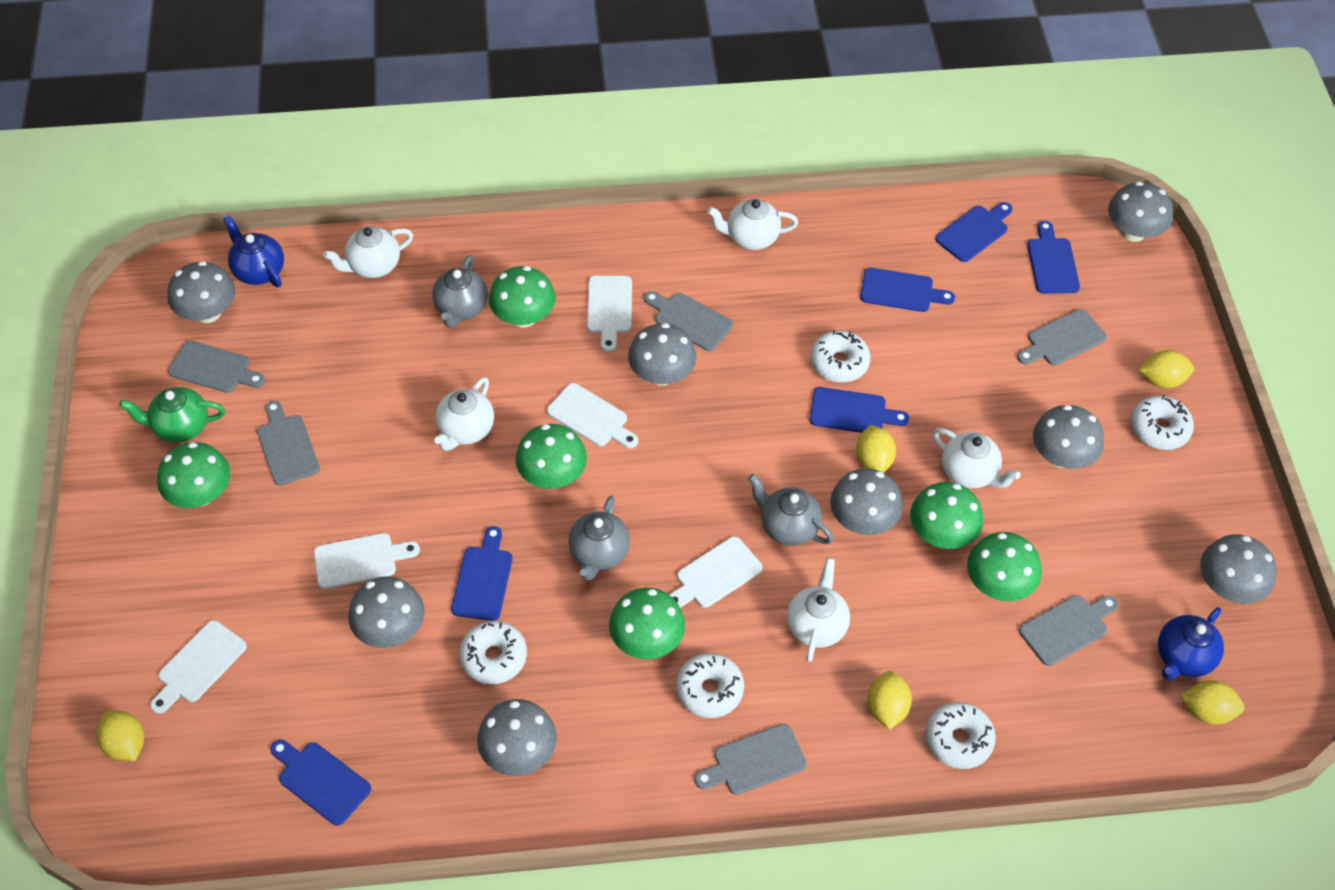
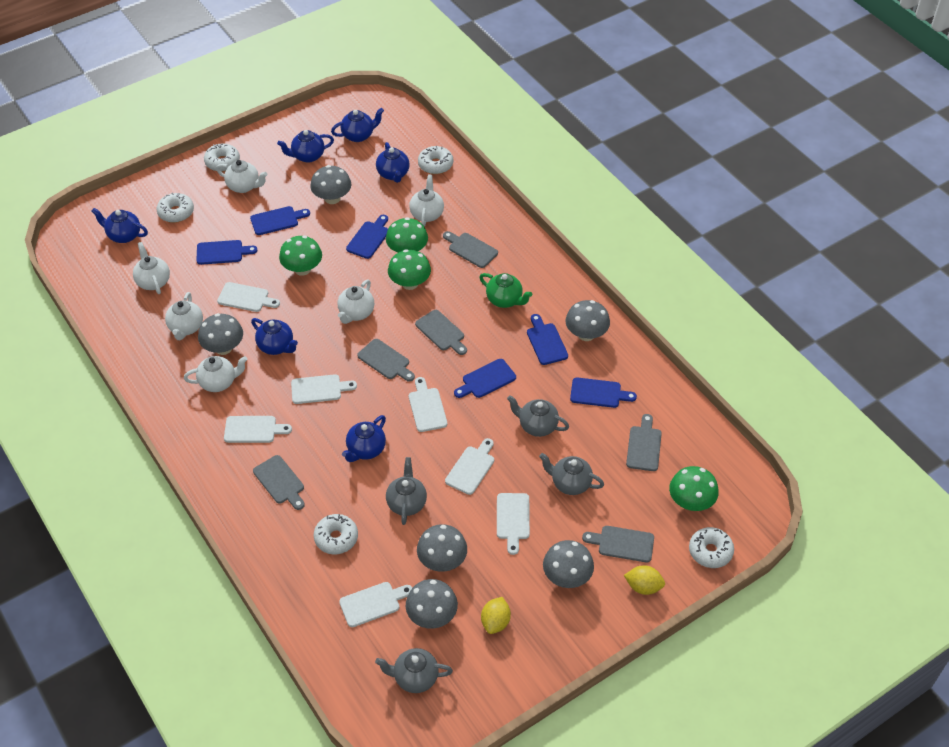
blue teapot: [223,215,284,287] [1158,607,1224,680] = 2 -> [92,208,148,243] [251,318,298,355] [277,130,334,163] [331,108,384,142] [342,415,386,462] [376,142,410,183] = 6
green mushroom: [157,442,230,508] [489,266,556,328] [515,424,587,489] [609,588,685,659] [910,482,983,549] [967,532,1042,601] = 6 -> [279,236,322,276] [386,217,428,252] [388,249,431,290] [669,466,719,511] = 4
grey mushroom: [167,261,235,323] [348,576,424,648] [477,699,557,776] [628,323,697,386] [830,468,903,535] [1033,405,1104,469] [1108,181,1173,242] [1200,534,1276,603] = 8 -> [198,313,243,355] [310,165,351,204] [406,579,458,629] [417,524,467,572] [543,540,594,588] [566,300,610,341] = 6
grey teapot: [432,255,488,328] [568,496,630,581] [748,474,834,546] = 3 -> [375,648,453,693] [386,457,427,525] [507,395,569,437] [539,453,604,495] = 4
white cutting board: [150,620,247,714] [314,533,420,589] [547,383,638,448] [587,276,632,352] [669,536,763,608] = 5 -> [217,282,280,312] [224,416,292,443] [291,374,357,404] [339,582,412,627] [409,377,447,432] [445,438,494,495] [497,493,530,555] = 7
white teapot: [323,226,413,278] [434,377,494,451] [707,199,798,250] [787,558,850,662] [933,428,1021,489] = 5 -> [133,242,170,294] [165,292,203,340] [184,356,248,392] [216,160,267,193] [337,280,374,324] [409,174,444,227] = 6
yellow lemon: [96,710,144,761] [856,425,896,473] [868,671,912,730] [1139,350,1194,388] [1180,680,1244,725] = 5 -> [481,597,511,634] [624,565,665,595] = 2

